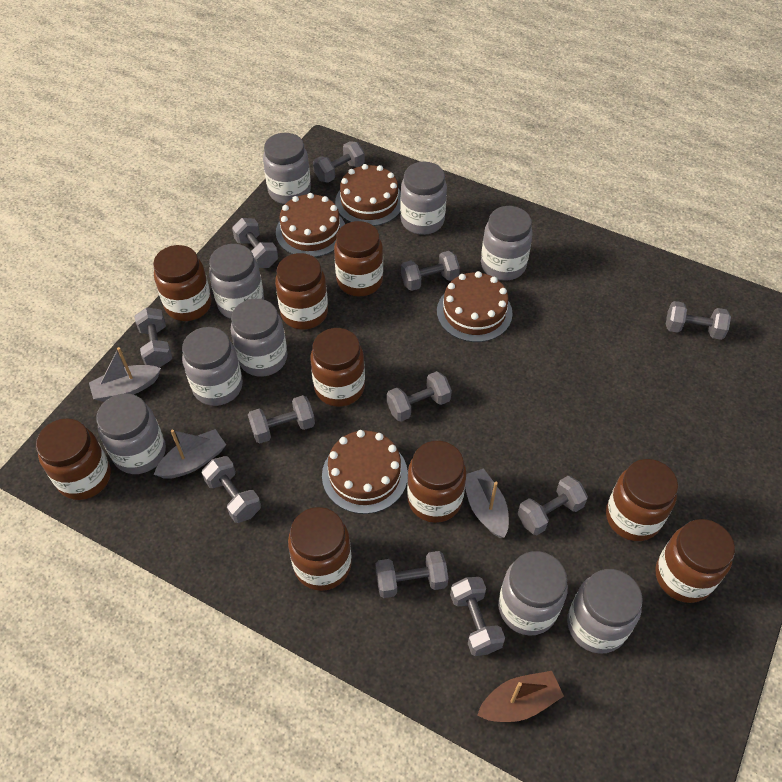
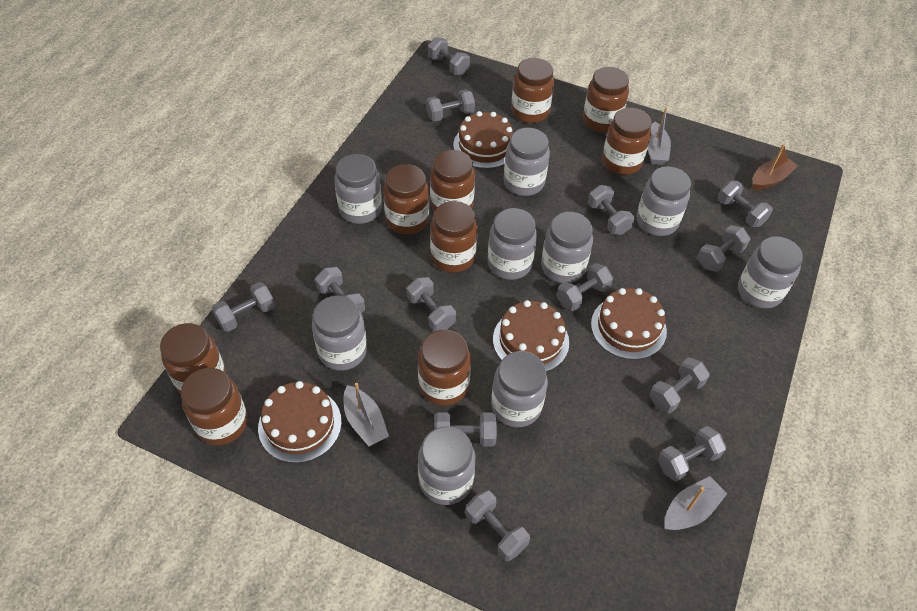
grey dumbbell: [134,307,172,367] [202,456,261,523] [232,218,278,268] [248,395,315,444] [313,141,365,183] [375,551,448,598] [387,371,452,422] [401,251,460,291] [450,577,505,656] [518,476,588,535] [666,301,731,340] = 11 -> [212,282,275,332] [315,267,365,313] [407,277,456,332] [426,89,475,122] [428,37,470,75] [434,412,497,446] [465,490,530,561] [557,263,613,311] [588,185,634,235] [649,357,710,413] [658,426,726,482] [697,225,750,272] [718,181,773,227] = 13

